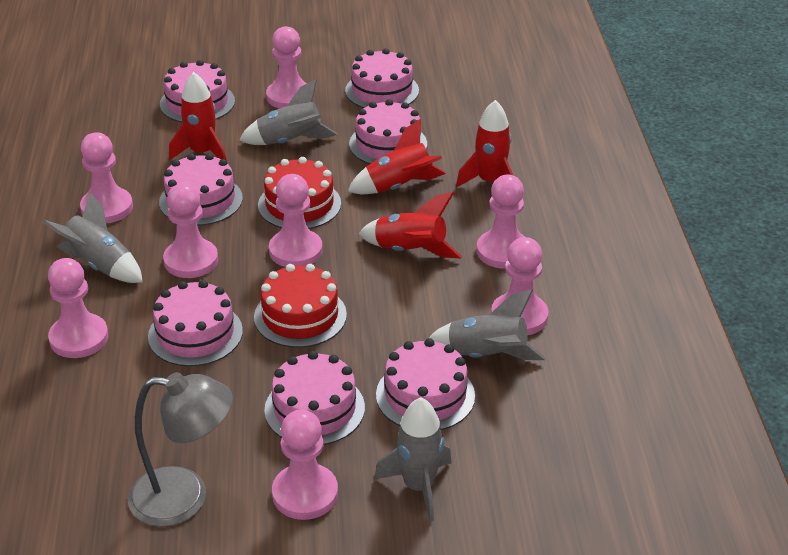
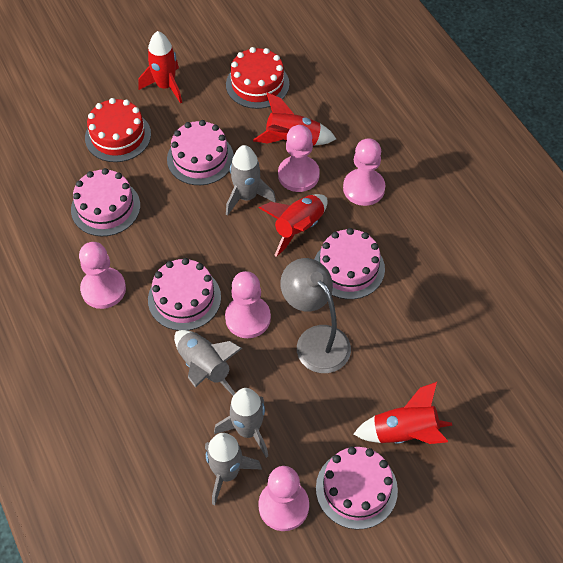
pink cake: [148,280,243,367] [159,153,243,226] [160,60,235,122] [264,351,365,445] [345,49,419,108] [349,99,427,164] [376,338,475,430] = 7 -> [71,168,140,236] [148,258,221,331] [167,120,234,185] [314,228,385,299] [316,446,398,529] = 5
pink pawn: [48,258,108,358] [80,132,133,223] [163,183,218,278] [266,26,307,108] [269,174,322,267] [272,409,338,520] [477,175,525,269] [491,237,548,335] = 8 -> [79,242,126,309] [225,271,271,338] [259,466,309,531] [278,125,320,192] [343,138,385,206] = 5

